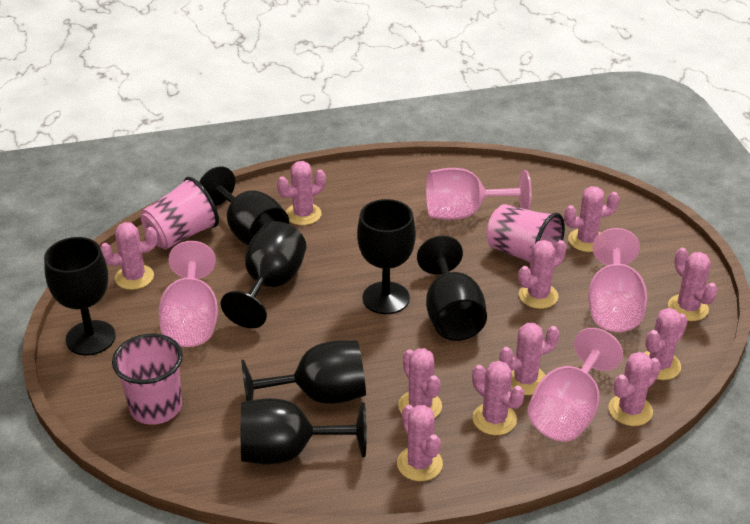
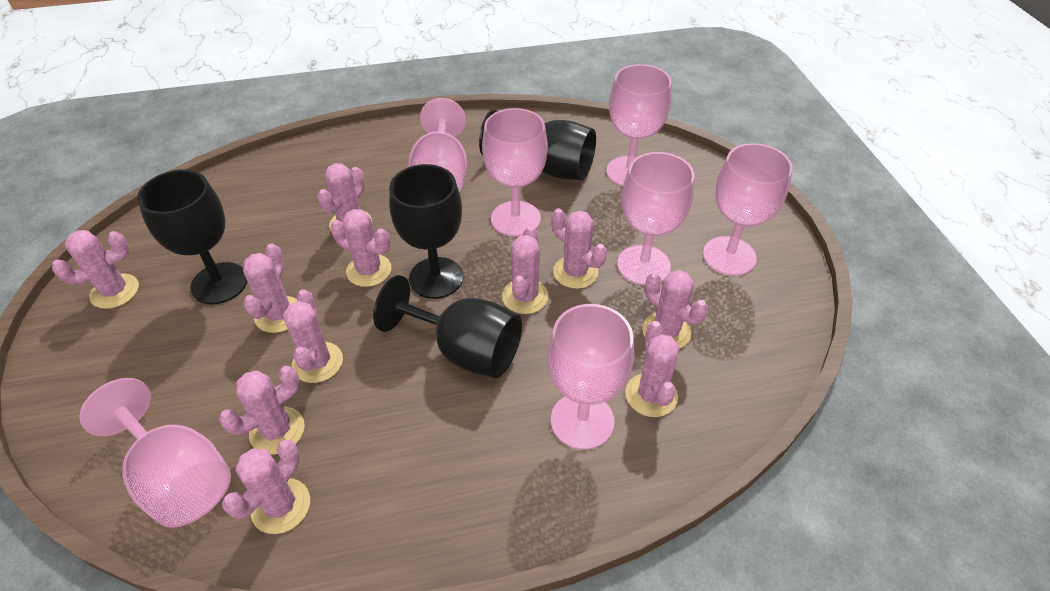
black goblet: [44,237,116,356] [199,166,289,246] [220,221,306,328] [241,340,366,404] [241,398,367,464] [357,199,416,314] [417,236,487,341] = 7 -> [137,169,247,304] [373,275,522,378] [389,164,463,299] [479,110,596,180] = 4
pink cup: [112,333,183,425] [141,177,219,250] [487,204,565,263] = 3 -> none = 0
pink goblet: [158,241,218,347] [426,168,532,220] [528,328,623,441] [588,228,647,332] = 4 -> [79,378,231,528] [408,98,467,192] [482,108,548,237] [547,304,634,450] [606,64,672,186] [617,152,694,285] [703,143,793,276] = 7

